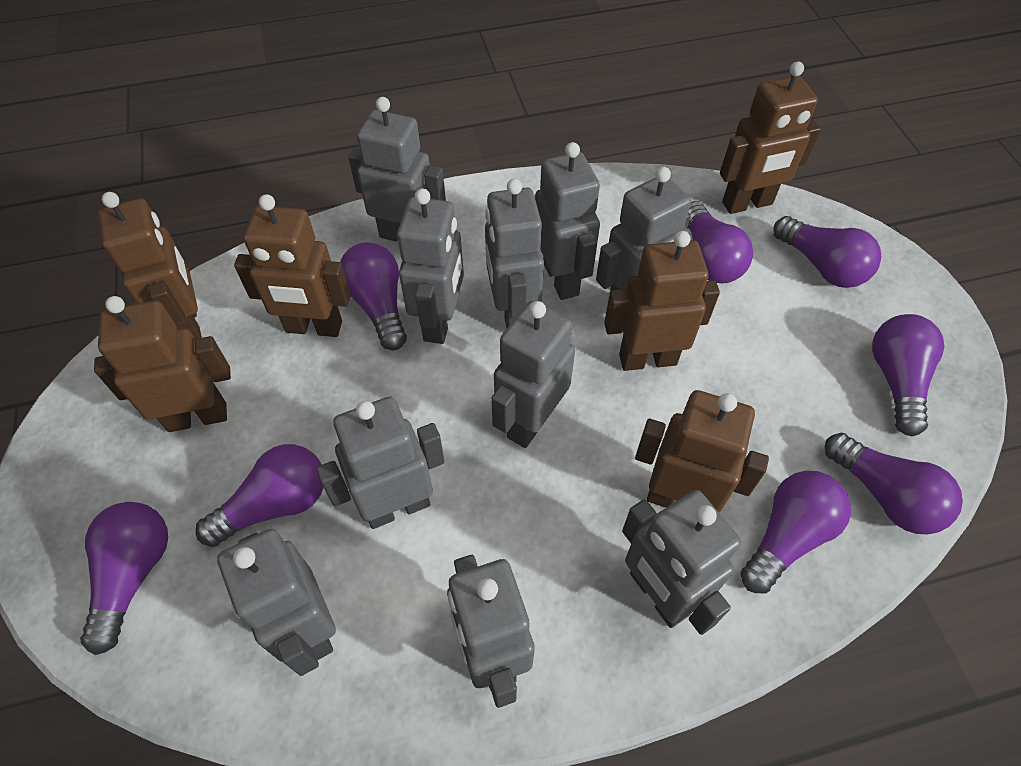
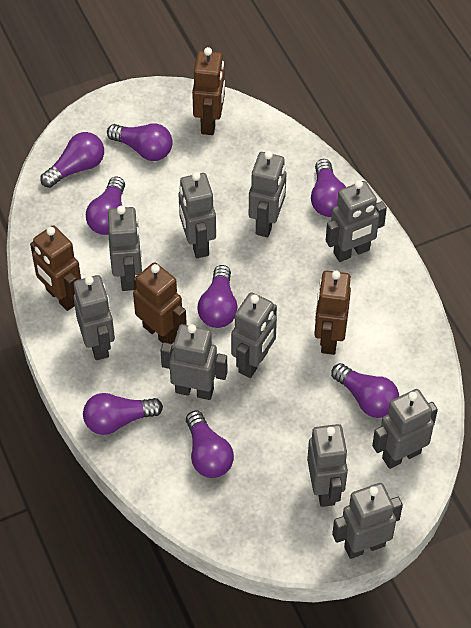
brown robot: [94,296,231,432] [98,192,202,339] [234,194,351,337] [604,231,720,371] [635,390,769,512] [720,62,821,214] = 6 -> [30,225,81,311] [133,262,187,344] [192,47,225,135] [314,271,351,355] = 4

